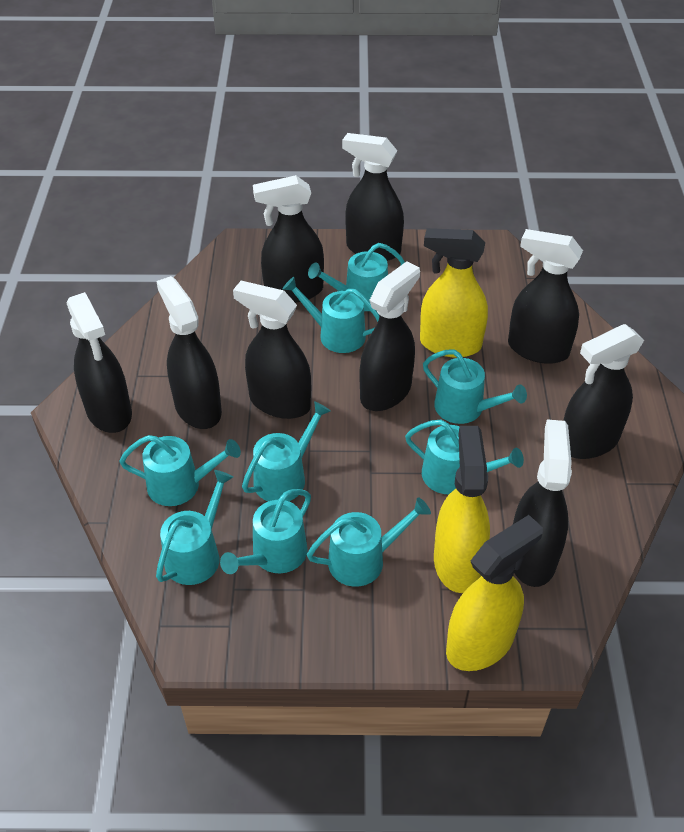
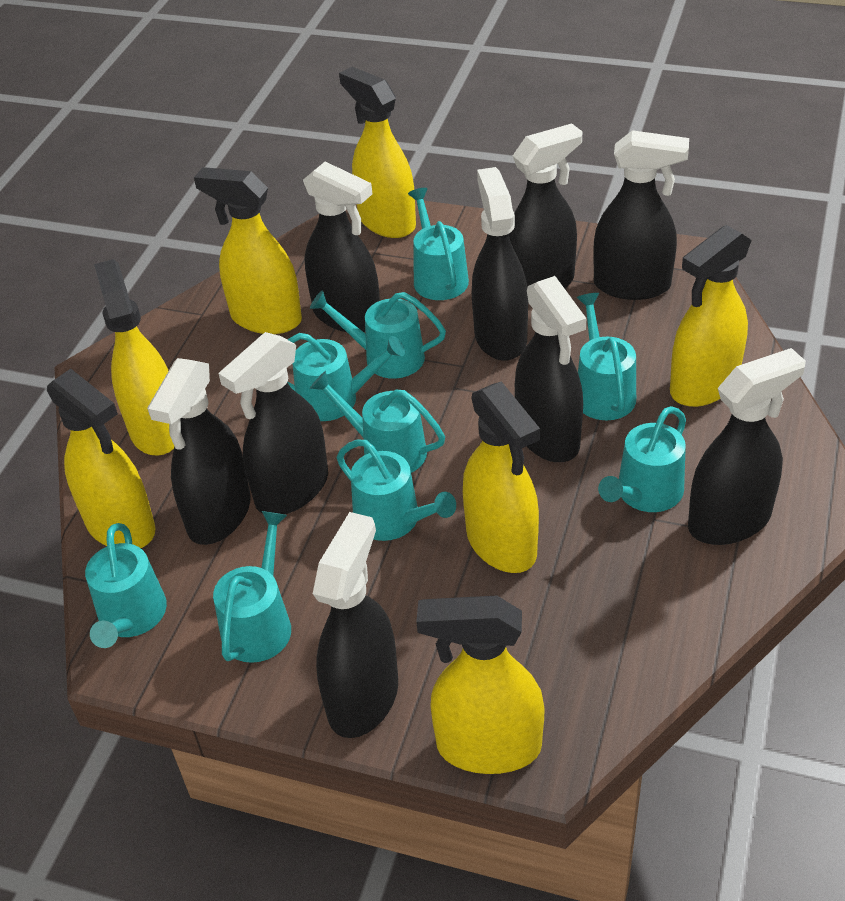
yellow spray bottle: [420,228,488,358] [434,426,490,593] [446,515,543,671] = 3 -> [47,369,156,548] [94,259,175,456] [194,167,302,334] [339,67,416,238] [416,596,545,774] [463,381,540,573] [670,225,752,407] = 7

